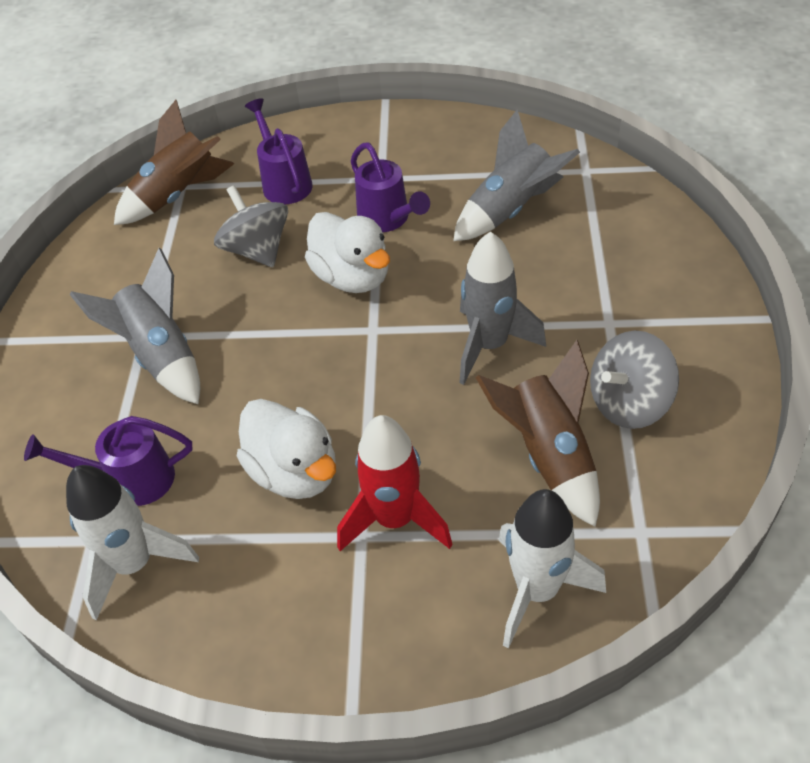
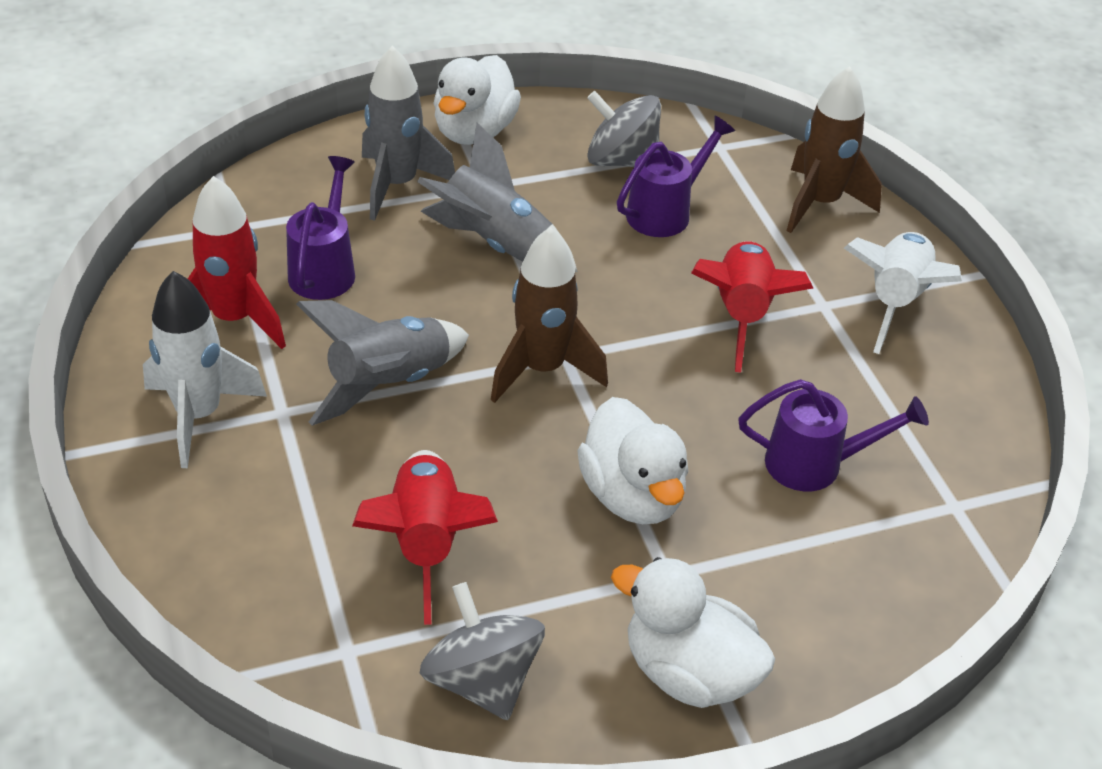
red rocket: [337,415,453,551] = 1 -> [188,176,286,349] [352,450,498,625] [691,241,813,373] = 3
white duck: [237,399,336,499] [305,212,390,293] = 2 -> [433,55,521,145] [577,397,688,524] [611,557,775,708] = 3

